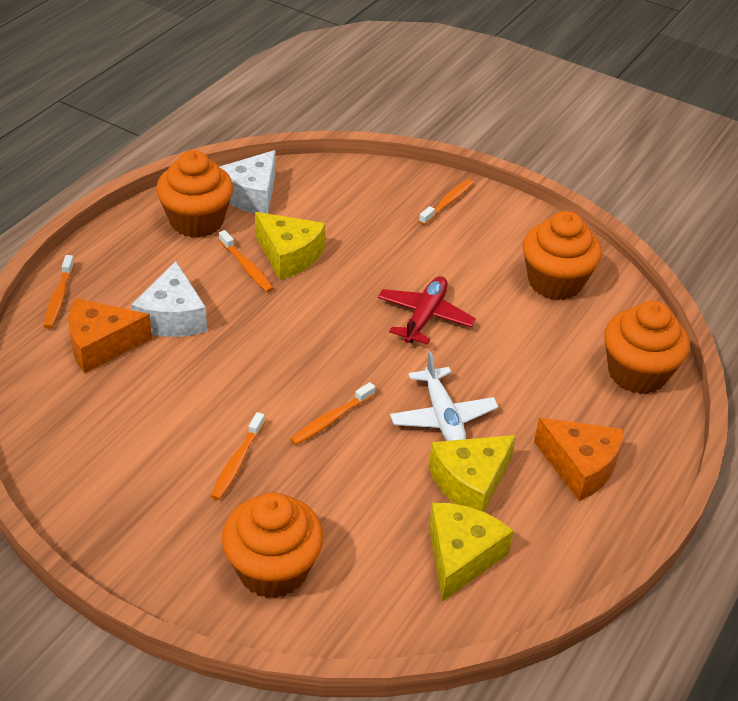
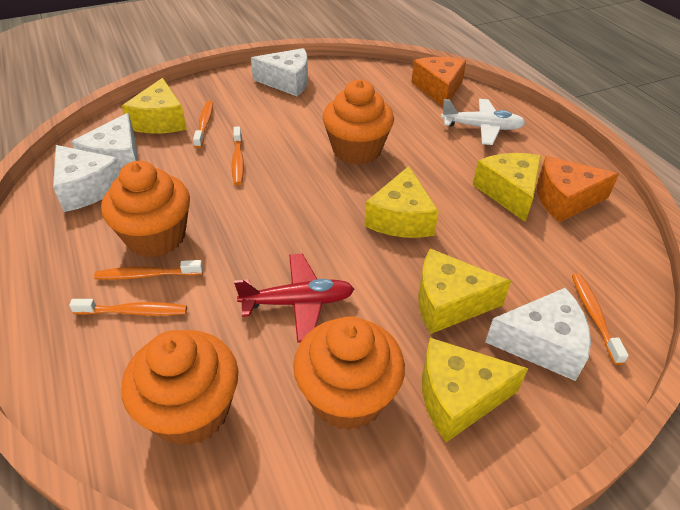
white cheese: [131,261,207,337] [220,150,276,214] = 2 -> [53,145,121,212] [71,113,138,169] [251,48,308,96] [485,288,591,381] = 4
yellow cheese: [255,212,325,280] [429,435,516,512] [429,503,514,602] = 3 -> [122,78,187,133] [364,166,439,238] [418,249,511,334] [422,338,528,442] [473,153,541,222] = 5

